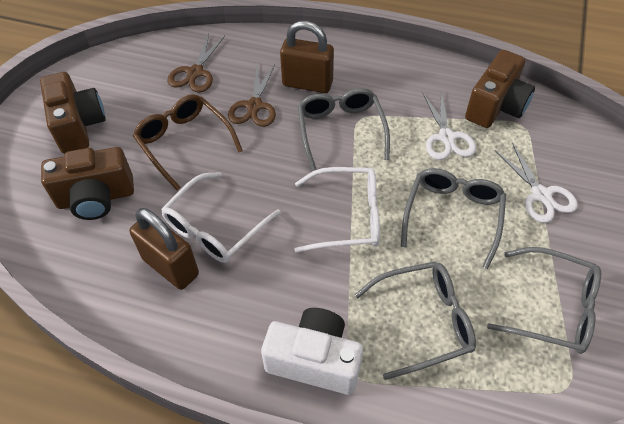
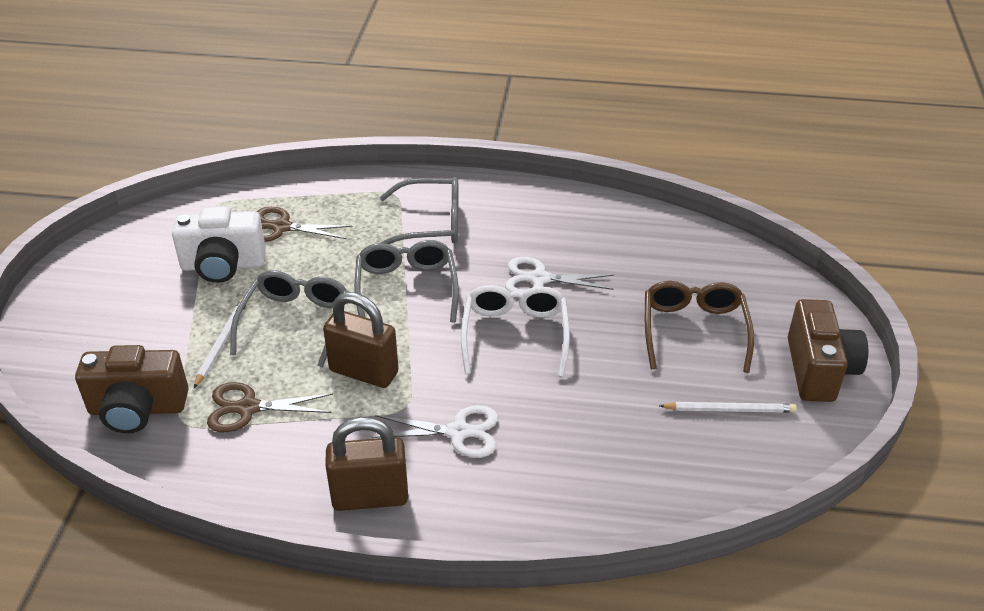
brown camera: [40,72,106,154] [41,147,134,220] [465,50,535,128] = 3 -> [75,345,189,433] [788,299,868,402] = 2
grey glasses: [298,88,390,171] [355,261,476,380] [401,168,506,269] [487,247,601,354] = 4 -> [230,270,349,367] [354,240,459,323] [380,177,459,244] = 3
white glasses: [161,172,281,263] [294,167,380,253] = 2 -> [461,285,570,377] = 1
white pencil: none = 0 -> [194,298,247,388] [659,402,797,413] = 2

